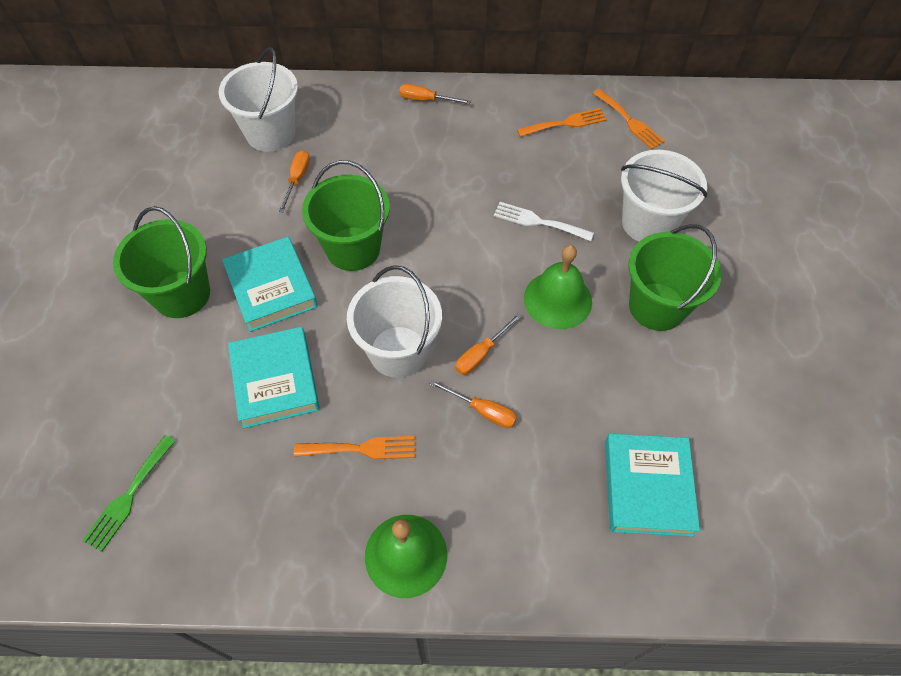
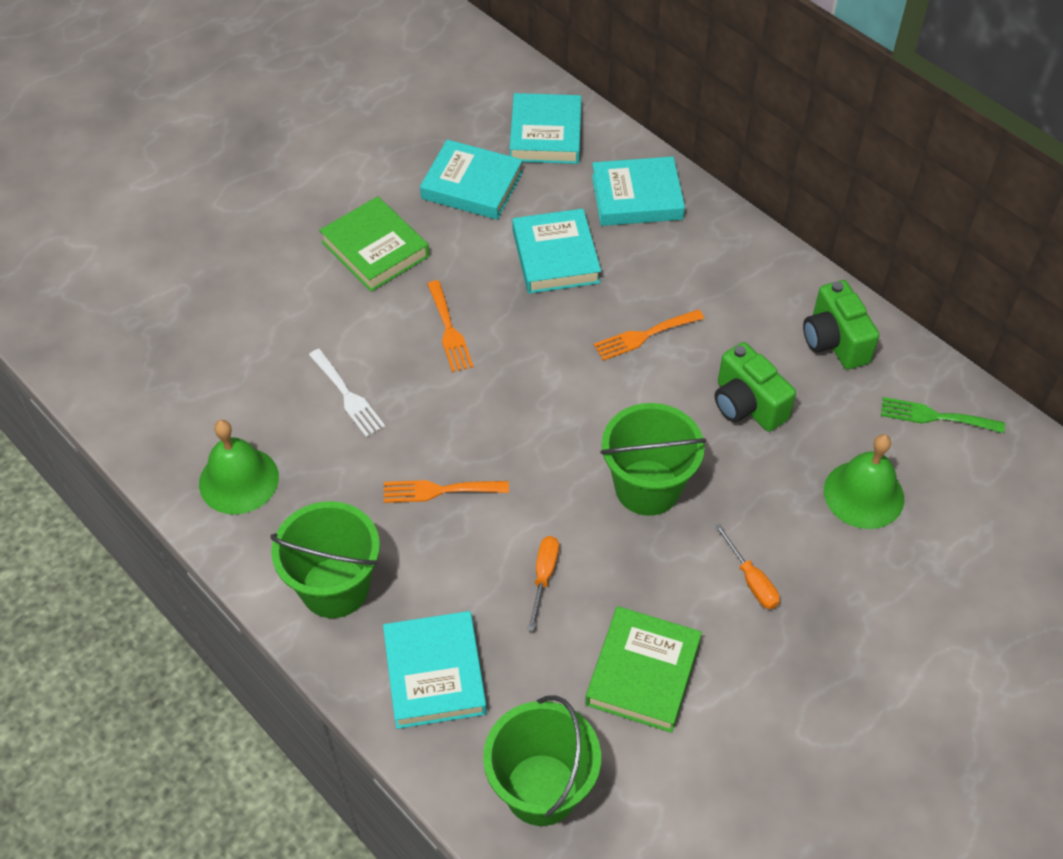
green book: none = 0 -> [319,196,430,292] [585,606,702,733] = 2
green camera: none = 0 -> [715,342,796,432] [803,280,879,369] = 2
orange screwdriver: [279,150,310,212] [399,84,471,104] [430,380,517,428] [455,313,522,375] = 4 -> [527,536,559,631] [714,524,780,609] = 2
turquoise book: [222,237,318,332] [228,327,320,428] [605,434,700,537] = 3 -> [383,611,487,729] [420,139,523,220] [510,93,582,164] [512,208,601,294] [592,156,685,226] = 5
white bucket: [219,47,298,152] [347,265,442,378] [621,150,707,242] = 3 -> none = 0

